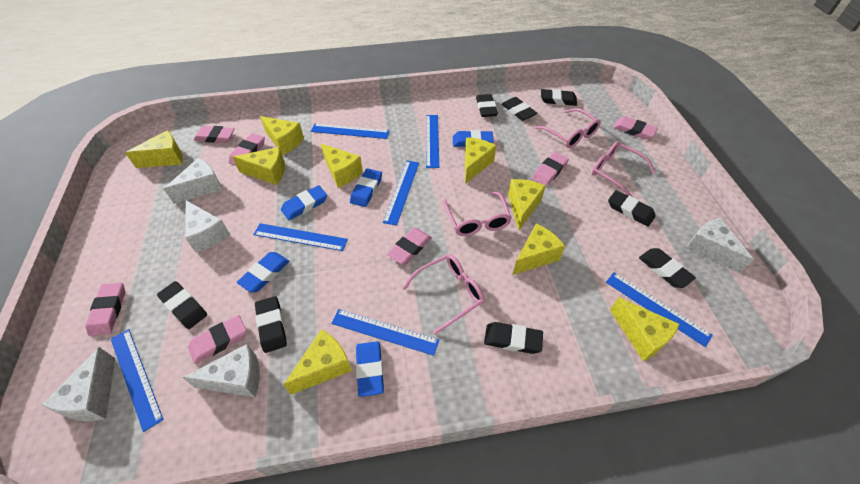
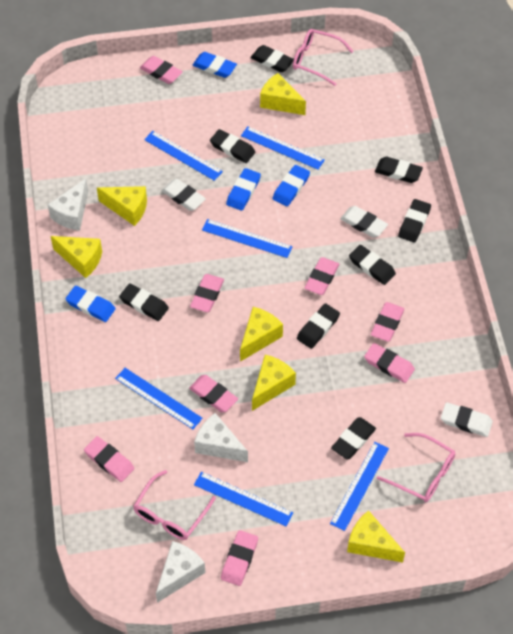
blue eraser: [237,252,290,292] [281,185,327,220] [350,168,382,207] [356,341,384,397] [453,130,494,147] = 5 -> [65,286,116,322] [192,52,237,78] [226,168,261,211] [272,165,310,206] = 4
blue ruler: [111,329,164,432] [253,223,348,251] [311,124,389,139] [331,309,439,356] [383,161,419,226] [426,115,439,168] [606,272,713,347] = 7 -> [115,368,203,429] [144,131,223,181] [194,472,293,526] [202,219,292,258] [241,126,325,170] [330,442,389,531] = 6
pink eraser: [85,283,125,336] [188,315,247,364] [194,126,235,143] [229,133,265,166] [387,228,432,265] [532,152,569,186] [613,116,658,139] = 7 -> [84,436,135,482] [140,56,183,84] [189,375,238,412] [190,274,224,312] [221,530,258,586] [305,257,339,295] [364,343,415,383] [371,302,405,342] = 8
pink glasses: [403,254,484,335] [443,191,512,236] [535,108,601,148] [592,141,656,197] = 4 -> [133,470,216,540] [293,29,354,86] [377,433,455,502] = 3
white cheese: [42,347,115,421] [164,158,223,204] [183,344,260,397] [185,201,230,252] [686,218,754,273] = 5 -> [48,179,88,231] [156,541,206,603] [194,413,248,462] = 3
white eraser: none = 0 -> [161,179,206,211] [340,206,388,238] [441,402,493,437] = 3
yellow cheese: [125,130,183,168] [233,147,285,185] [260,116,304,155] [283,329,352,394] [321,144,363,188] [465,137,496,184] [508,179,546,231] [512,224,565,275] [610,297,679,361] = 9 -> [51,236,102,278] [97,186,147,226] [240,307,283,362] [252,355,296,411] [260,73,306,115] [347,511,405,562] = 6

